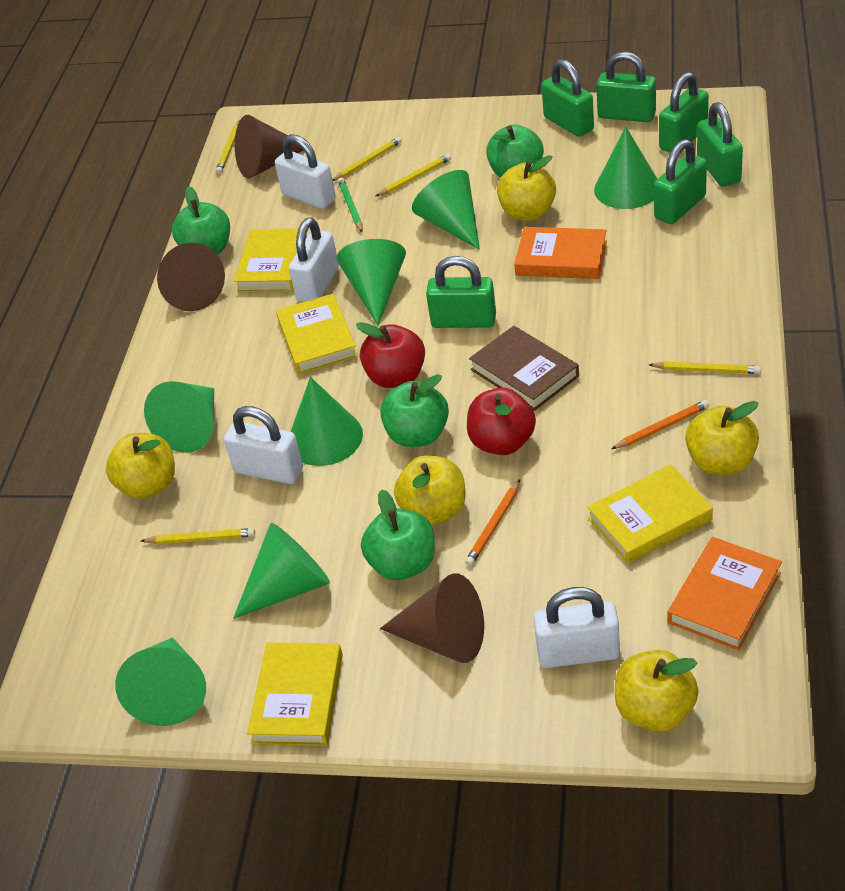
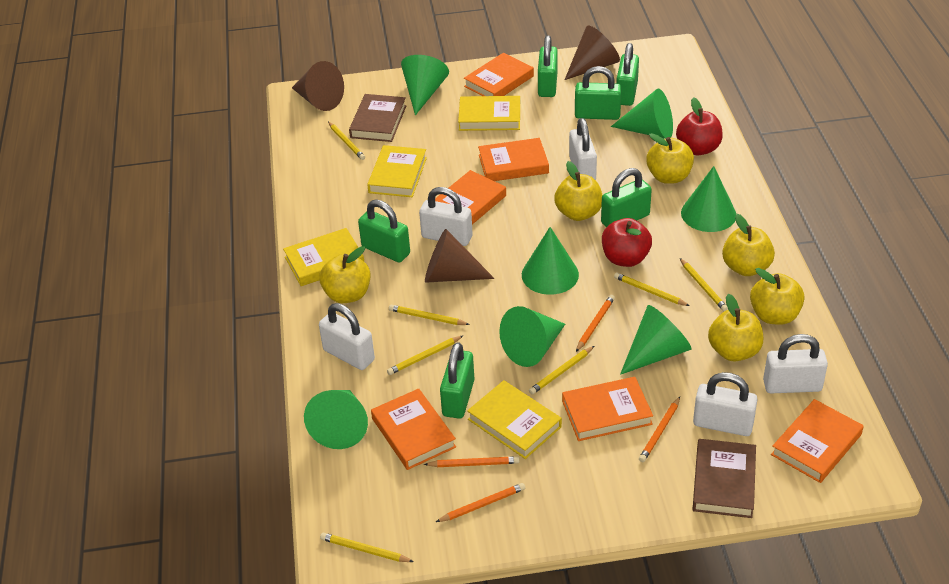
brown book: [469,326,579,411] = 1 -> [349,94,406,142] [693,439,756,518] = 2
green apple: [172,186,230,255] [361,489,435,580] [380,374,449,447] [486,125,544,178] = 4 -> none = 0
green pencil: [338,177,363,232] = 1 -> none = 0
orange book: [514,227,607,279] [668,537,782,650] = 2 -> [371,388,456,470] [435,170,506,225] [464,53,534,96] [478,138,549,181] [562,377,653,441] [771,399,864,483] = 6
orange pencil: [465,480,520,566] [611,400,709,449] = 2 -> [424,456,520,467] [436,483,525,522] [576,295,615,352] [639,397,680,462] = 4
white padlock: [224,406,303,484] [275,134,336,209] [289,217,339,302] [534,587,620,668] = 4 -> [319,303,375,370] [419,187,473,246] [569,118,597,180] [693,372,758,436] [763,334,828,393] = 5
yellow apple: [106,433,175,499] [394,456,466,525] [497,155,556,221] [615,650,699,732] [685,401,759,475] = 5 -> [319,246,370,303] [554,161,603,221] [646,133,694,184] [708,294,763,362] [722,214,775,276] [750,268,805,325] = 6
yellow pencil: [141,528,255,544] [216,120,240,174] [332,137,402,181] [375,154,451,197] [649,362,761,374] = 5 -> [320,533,414,562] [328,122,365,160] [387,336,463,375] [389,305,470,325] [529,346,594,394] [614,273,690,306] [680,258,728,311] = 7

